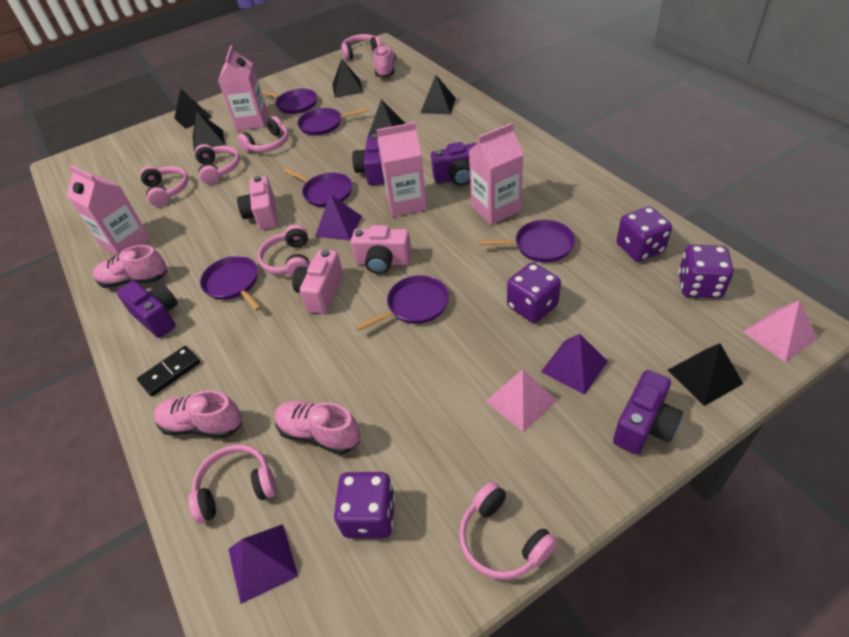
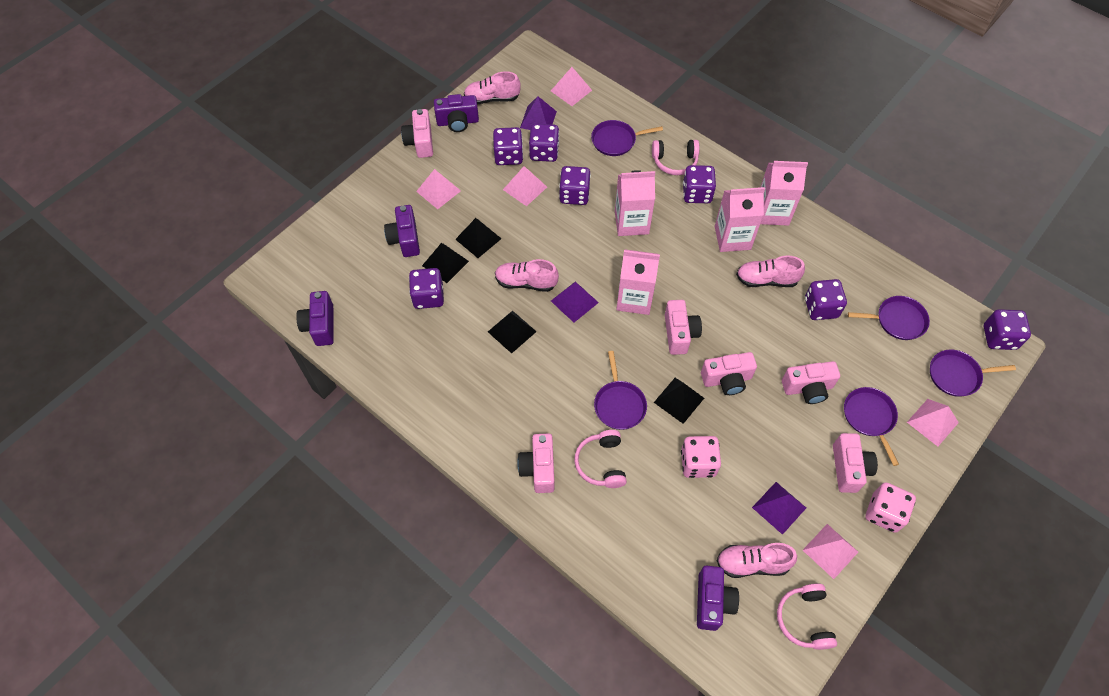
black domino: [137,346,200,396] = 1 -> none = 0
black pyramid: [174,89,212,129] [193,111,225,153] [332,58,363,98] [368,99,405,136] [421,75,456,114] [668,343,743,406] = 6 -> [422,243,469,283] [455,218,502,258] [488,310,537,353] [654,378,704,424] = 4
pink camera: [237,176,277,230] [292,249,343,314] [351,225,412,274] = 3 -> [401,109,433,158] [517,434,554,493] [665,300,702,355] [701,352,757,395] [782,361,840,404] [833,433,878,493] = 6
pink dice: none = 0 -> [681,436,721,478] [865,482,916,533] = 2
pink headphones: [140,166,188,207] [188,445,277,523] [195,144,240,184] [237,116,289,152] [257,225,310,277] [341,34,382,60] [459,482,557,580] = 7 -> [574,430,627,488] [652,140,700,175] [777,584,837,650] = 3
pink pyramid: [486,369,557,432] [743,300,817,362] = 2 -> [416,169,461,209] [503,166,547,206] [551,67,592,106] [803,524,858,579] [907,399,959,447] = 5
purple dice: [334,472,395,538] [507,262,561,323] [617,206,672,262] [679,245,733,298] = 4 -> [409,268,444,309] [493,127,523,165] [529,124,559,162] [559,166,591,205] [683,165,716,203] [805,279,847,320] [984,309,1031,350] = 7
purple pan: [200,256,261,311] [261,89,317,114] [284,168,352,207] [297,108,368,135] [355,275,449,331] [479,220,575,262] = 6 -> [591,120,663,156] [594,351,647,430] [844,387,899,466] [848,296,930,340] [930,350,1016,397] = 5

